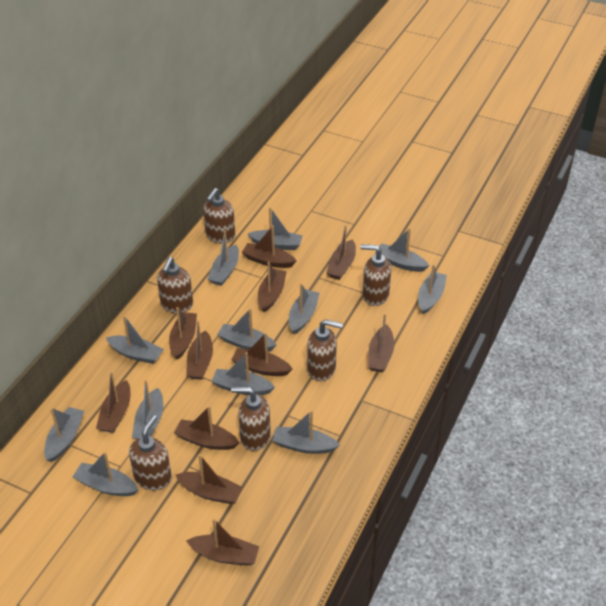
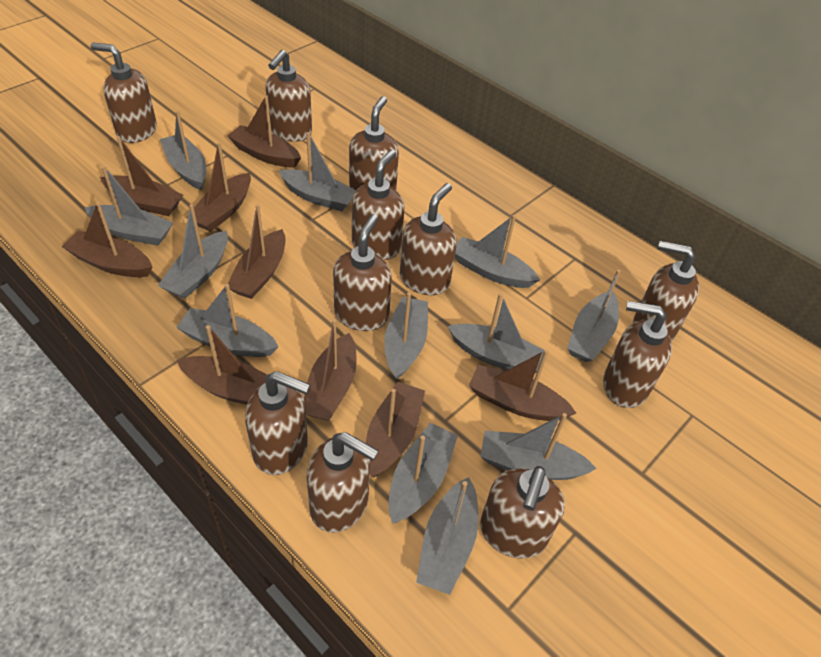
brown boat: [96,372,130,433] [169,307,197,360] [174,406,240,450] [176,454,243,504] [186,320,213,380] [186,518,259,566] [231,333,293,376] [242,225,297,268] [258,262,287,312] [326,225,356,280] [368,314,394,372] = 11 -> [61,202,152,277] [100,136,183,216] [177,325,267,405] [186,142,251,232] [227,95,301,167] [228,204,285,299] [304,319,357,421] [366,382,425,477] [469,350,576,421] = 9
brown soap dispenser: [129,415,172,491] [157,257,193,313] [203,188,235,244] [231,387,271,451] [307,319,343,381] [360,244,391,306] = 6 -> [91,43,157,143] [245,371,311,475] [265,50,312,142] [307,432,379,533] [333,214,392,331] [349,96,399,190] [352,149,404,260] [400,183,457,295] [480,466,565,559] [603,301,672,408] [633,241,699,341] = 11

